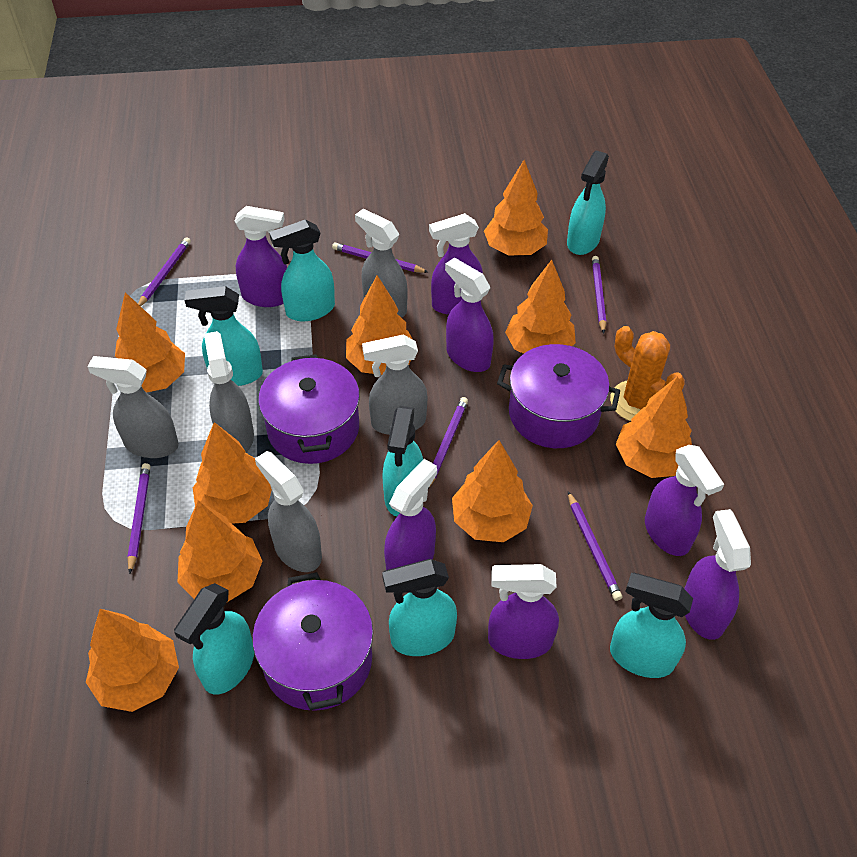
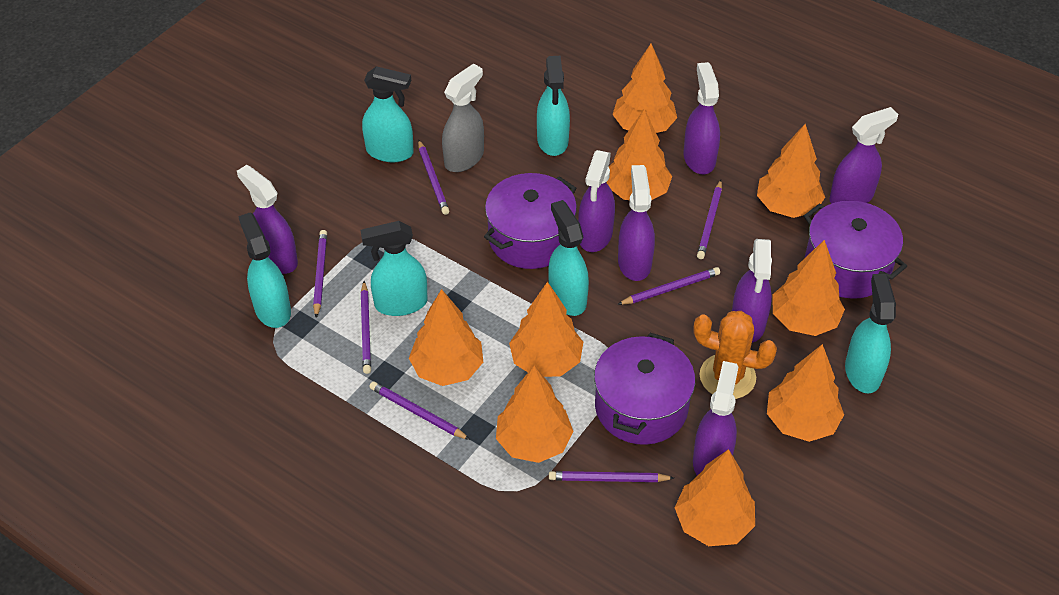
grey spray bottle: [87,356,179,458] [204,331,254,452] [255,451,322,572] [355,209,408,318] [362,335,427,435] = 5 -> [442,63,484,172] = 1
purple pencil: [127,463,151,574] [138,237,191,306] [332,242,428,273] [428,397,468,489] [568,491,622,601] [592,256,606,333] = 6 -> [313,230,327,318] [361,281,371,374] [370,382,470,440] [418,140,449,215] [549,471,674,482] [617,267,720,305] [697,180,722,259] = 7
turquoise spray bottle: [174,583,254,694] [184,286,263,386] [269,219,335,321] [382,406,423,516] [382,559,457,656] [567,150,609,255] [610,573,693,678] = 7 -> [238,212,291,328] [361,221,427,316] [362,66,413,162] [537,56,570,156] [548,200,589,316] [845,274,896,393] = 6

